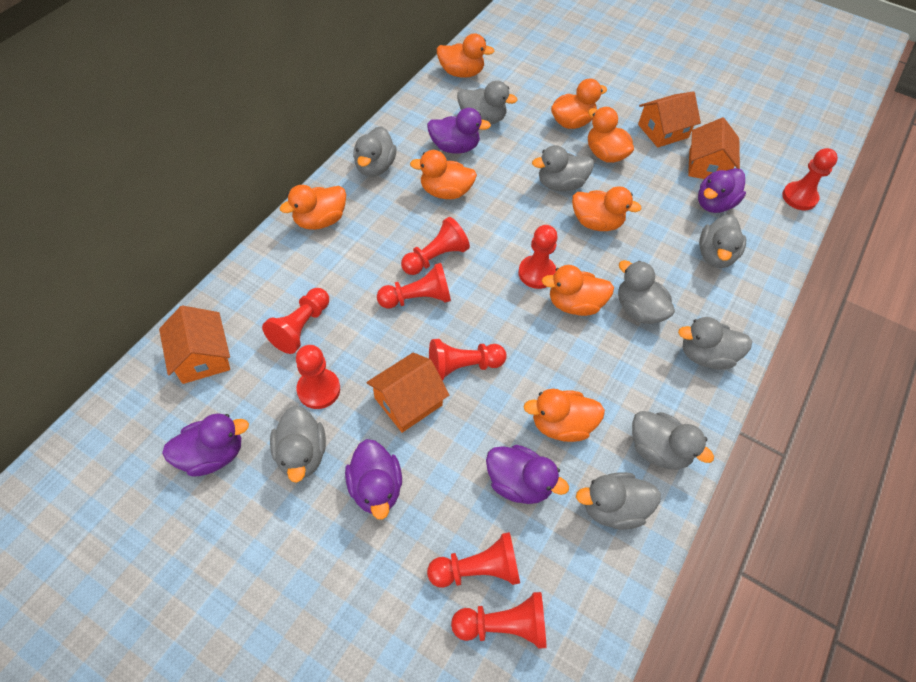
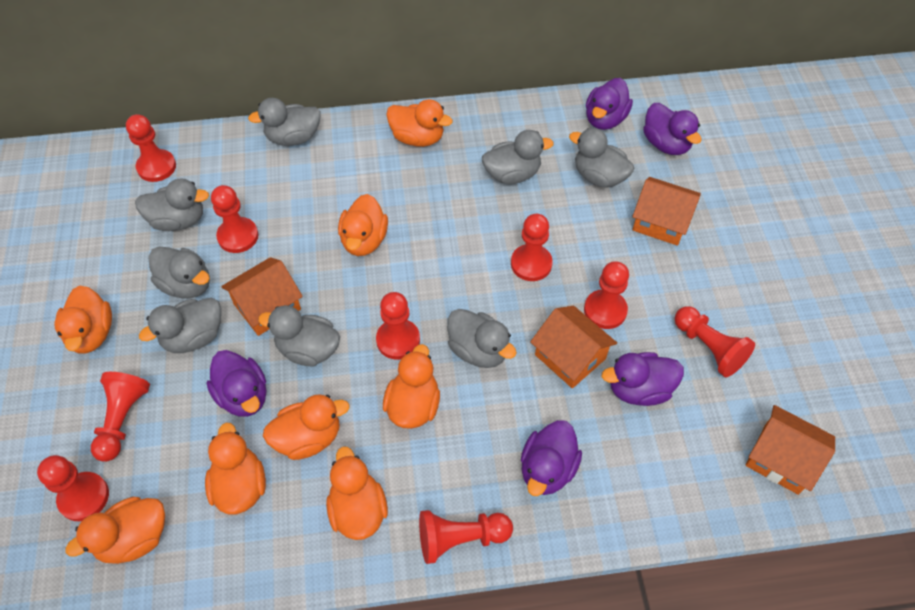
grey duck: [270,406,326,483] [353,126,397,177] [457,80,518,124] [532,145,594,191] [576,472,661,529] [618,260,675,324] [632,411,714,470] [678,317,752,369] [699,214,746,268] = 9 -> [135,178,209,231] [139,298,221,353] [148,247,210,299] [248,98,321,146] [258,305,340,366] [447,309,517,368] [482,130,554,184] [569,128,634,188] = 8

